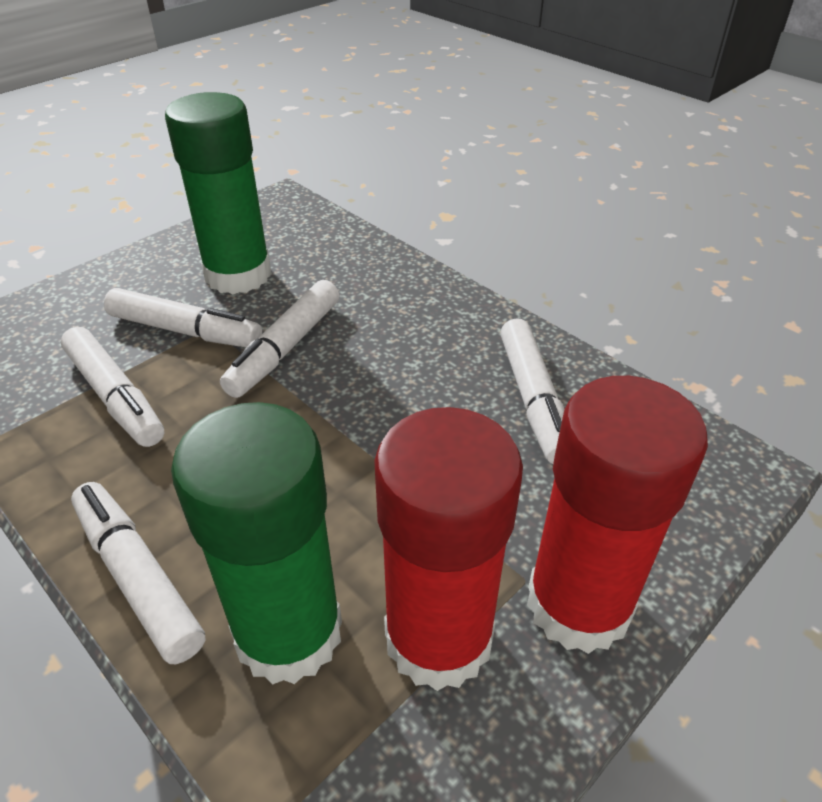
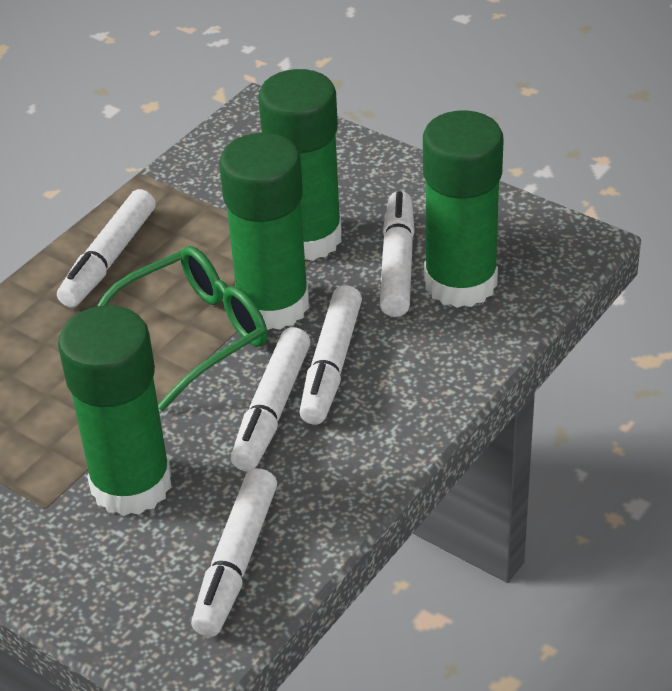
green glasses: none = 0 -> [96,246,268,411] = 1
green glue stick: [165,92,271,294] [171,402,342,685] = 2 -> [58,305,171,516] [219,133,309,330] [258,69,342,261] [423,110,504,308] = 4
red glue stick: [374,407,523,691] [527,376,708,654] = 2 -> none = 0

